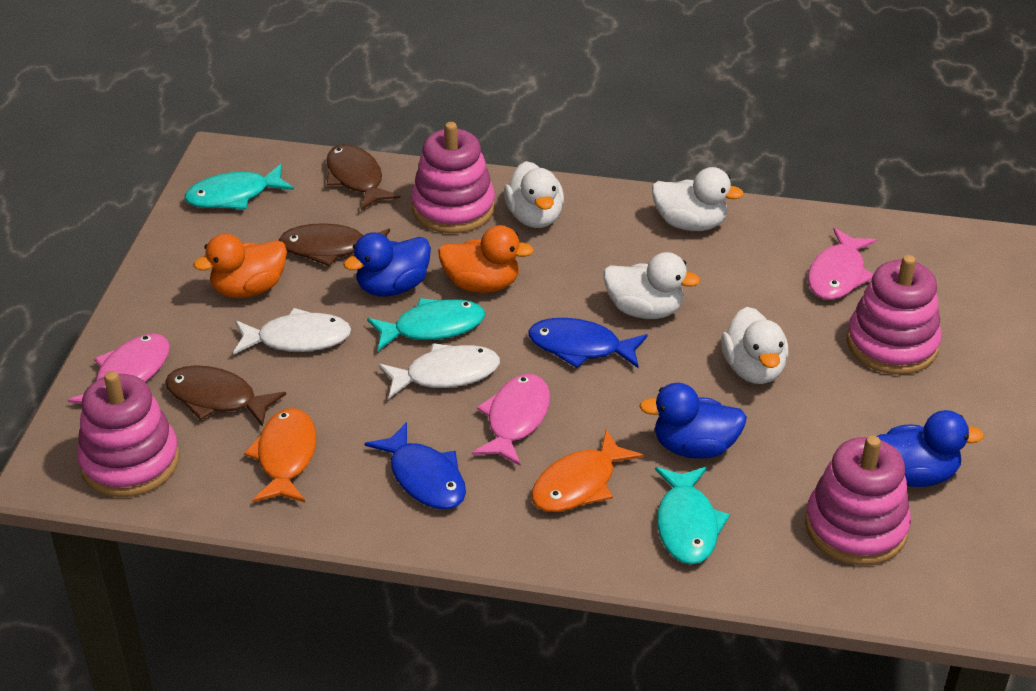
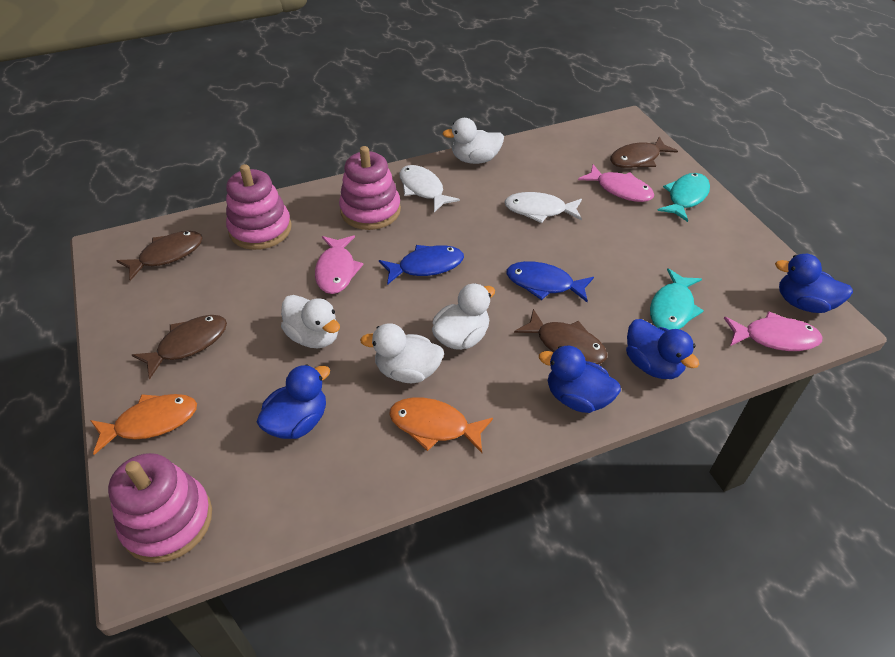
blue duck: [343,232,431,297] [639,383,747,459] [877,410,984,487] = 3 -> [257,364,330,439] [539,346,621,413] [626,319,699,379] [775,254,853,313] = 4
brown fish: [165,365,286,427] [279,223,390,267] [326,144,400,210] = 3 -> [116,231,203,281] [132,315,227,379] [514,309,608,364] [610,136,678,168] = 4
orange duck: [193,234,287,298] [438,225,534,293] = 2 -> none = 0
pink stacking toy: [77,371,180,497] [411,122,495,233] [805,436,911,565] [846,255,942,375] = 4 -> [108,453,212,563] [226,164,292,250] [339,146,401,230] = 3
turquoise fish: [185,164,294,209] [367,298,485,351] [655,467,730,565] = 3 -> [650,268,704,330] [657,173,710,222] = 2

